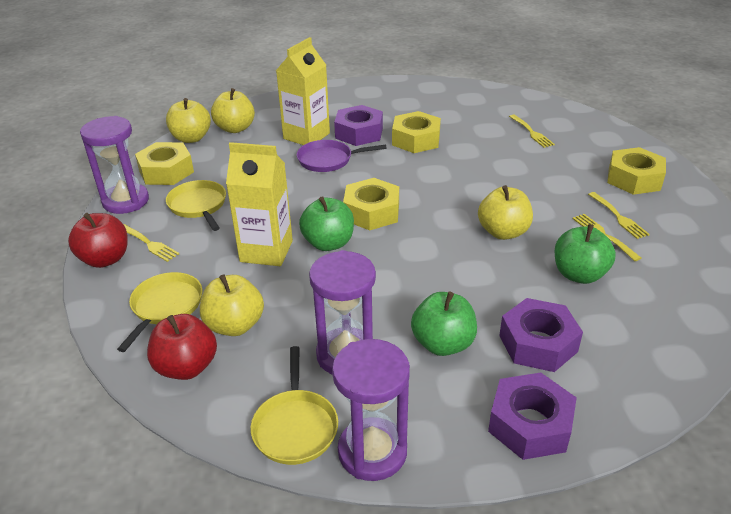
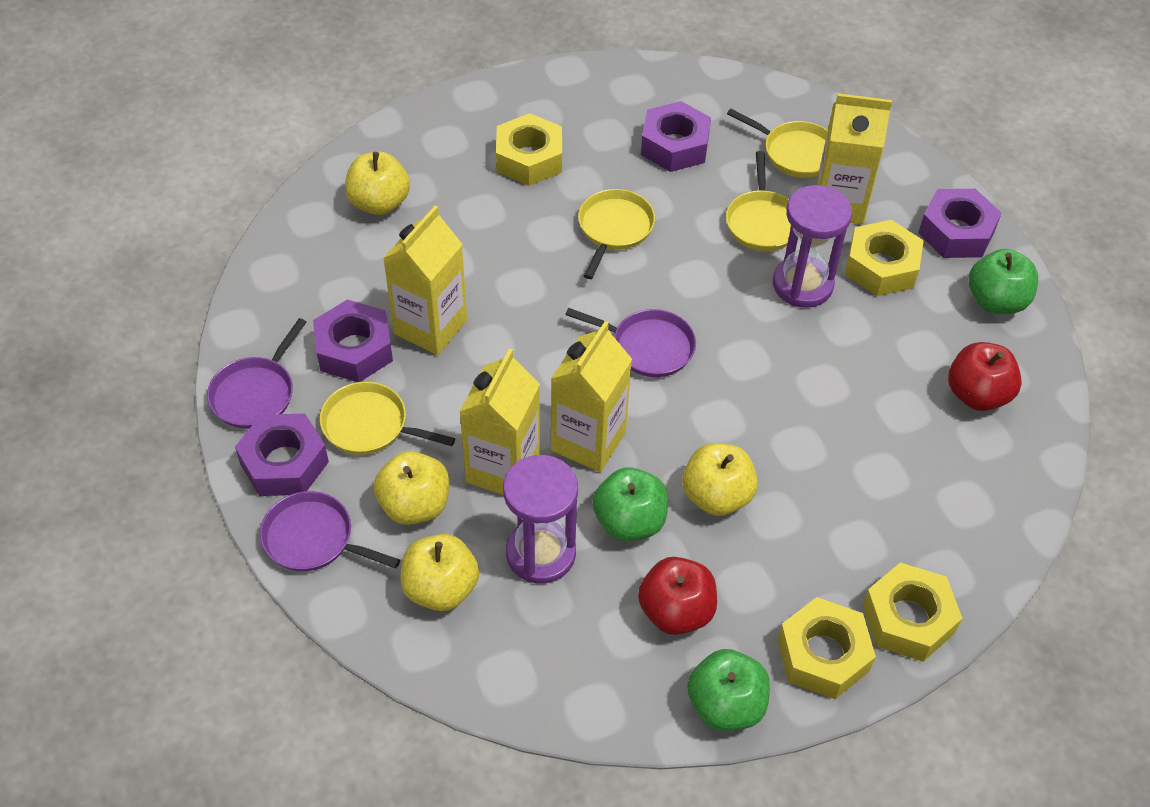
purple hourglass: [80,116,149,214] [309,250,376,374] [332,339,410,481] = 3 -> [503,455,578,584] [773,185,852,308] = 2
purple nut: [334,105,383,146] [488,373,577,460] [499,298,583,372] = 3 -> [235,414,329,496] [313,299,393,382] [641,101,711,172] [918,189,1002,258] = 4
purple pan: [297,140,387,172] = 1 -> [207,318,307,429] [260,491,400,572] [565,308,696,377] = 3
yellow carton: [226,142,293,266] [276,37,330,145] = 2 -> [383,206,467,355] [459,349,540,495] [551,321,632,472] [816,93,892,224] = 4
yellow fork: [124,224,179,262] [509,115,555,148] [573,214,641,261] [588,192,650,239] = 4 -> none = 0
yellow pan: [117,272,202,352] [166,180,226,231] [250,346,338,465] = 3 -> [320,382,455,455] [578,189,655,279] [726,151,791,251] [727,108,828,178] = 4

